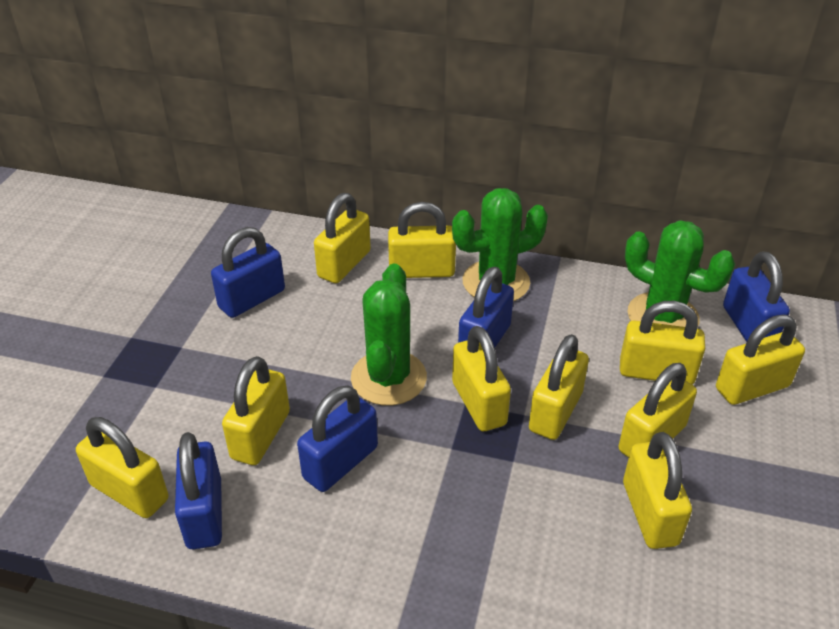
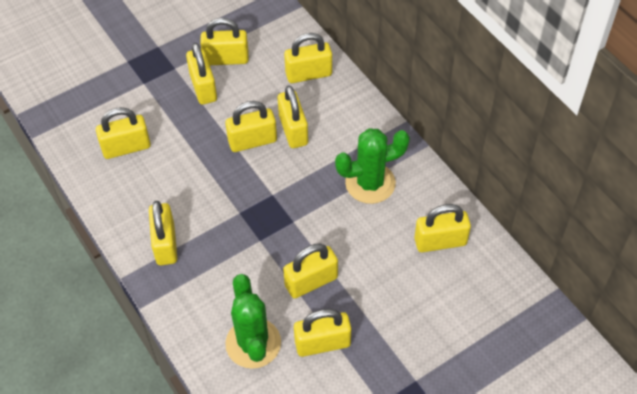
blue padlock: [175,432,222,549] [211,227,285,318] [297,385,378,492] [458,267,514,348] [723,251,790,342] = 5 -> none = 0
green cactus: [351,264,427,406] [452,188,548,301] [625,220,735,327] = 3 -> [225,274,281,369] [335,128,410,204] = 2

